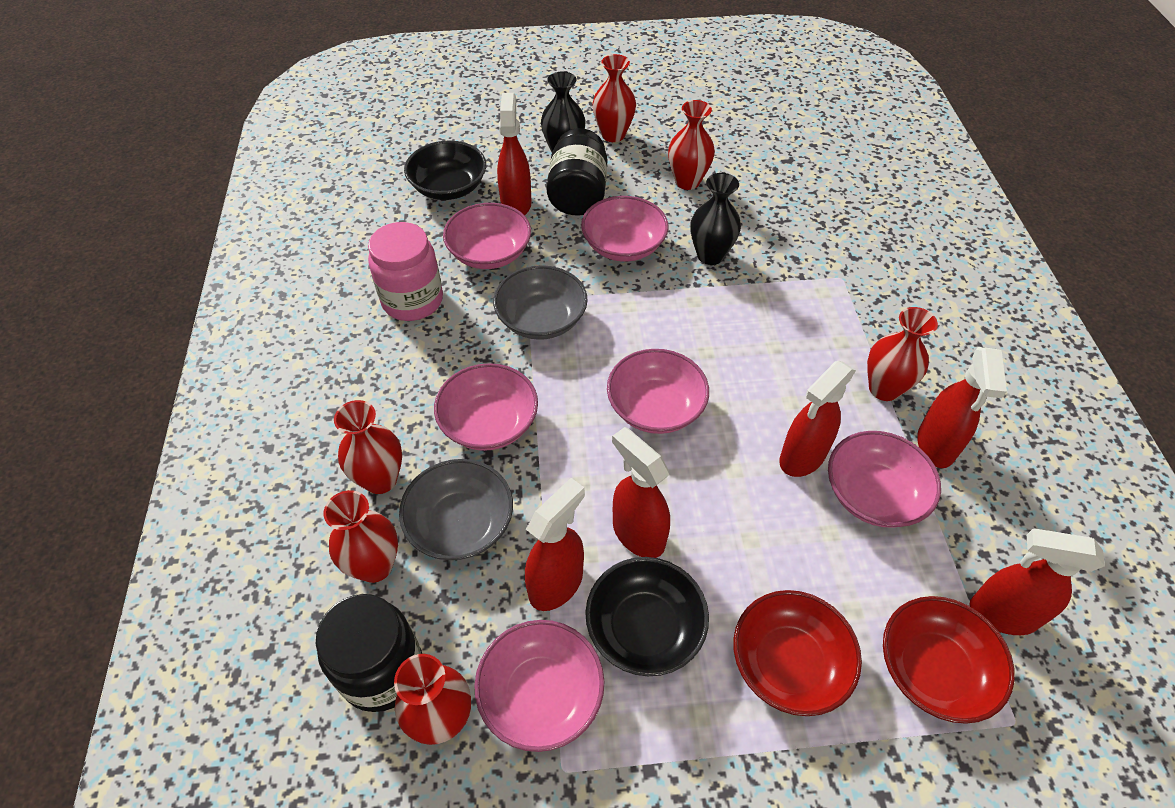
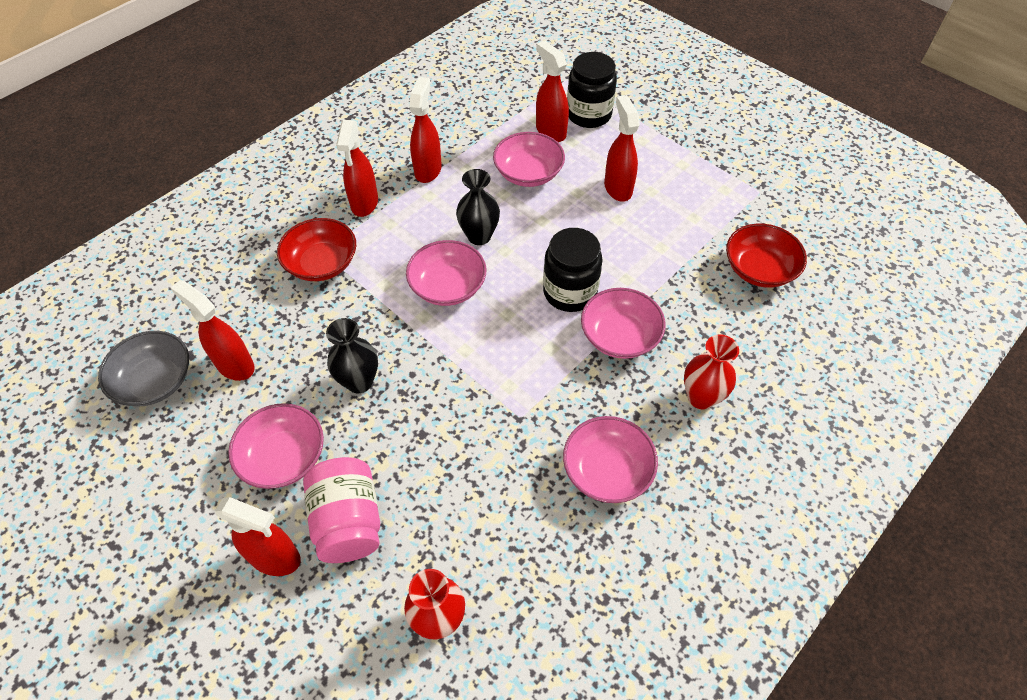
black bowl: [404,140,486,200] [585,557,709,676] = 2 -> none = 0
grey bowl: [399,459,513,560] [493,265,588,340] = 2 -> [98,331,189,406] = 1
pink bowl: [434,363,538,451] [443,203,531,269] [474,620,605,752] [581,196,669,262] [607,349,709,434] [828,431,941,528] = 6 -> [228,403,324,489] [406,240,486,306] [493,132,565,187] [563,416,658,503] [581,288,665,359] = 5
red vase: [324,490,398,583] [334,400,402,494] [394,654,471,745] [592,54,636,142] [668,100,715,190] [867,307,938,401] = 6 -> [404,569,465,639] [684,334,739,409] = 2

